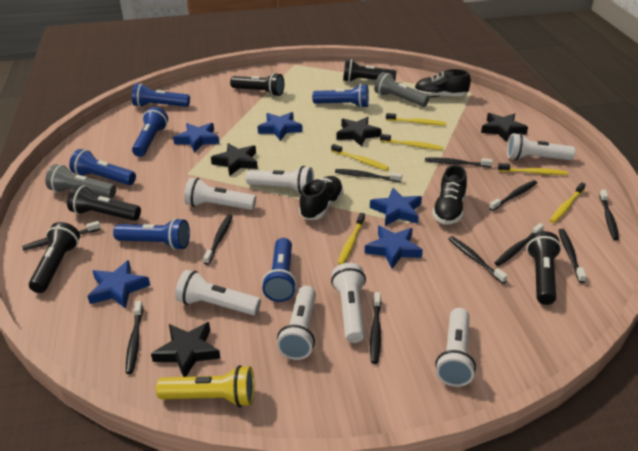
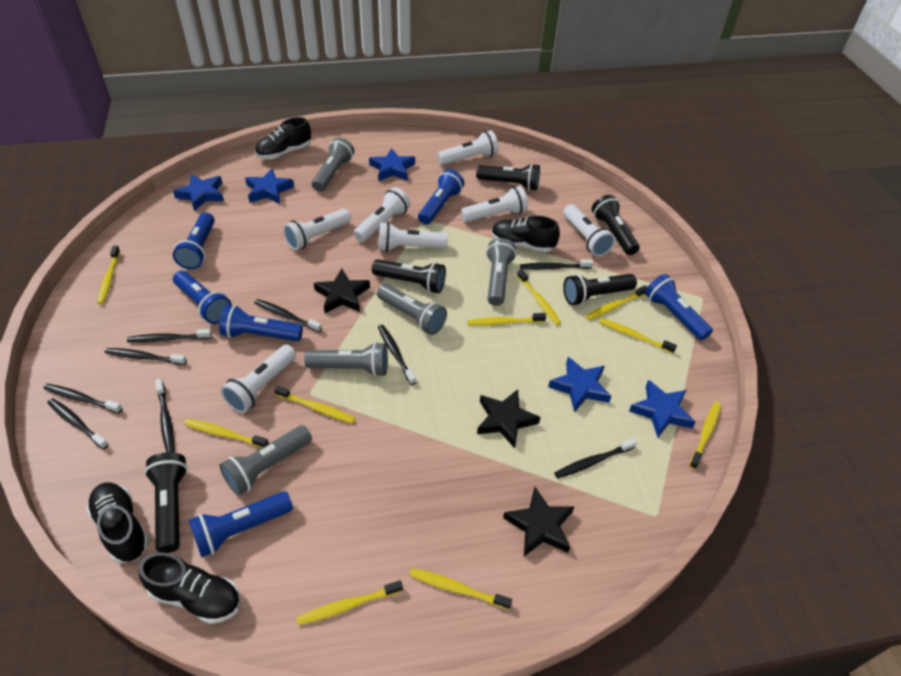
black shoe: [299,176,344,220] [414,69,471,97] [432,165,467,224] = 3 -> [86,482,149,563] [138,553,241,624] [255,117,311,159] [492,216,560,252] = 4
black star: [151,322,221,377] [211,143,258,176] [337,117,382,147] [481,113,528,141] = 4 -> [314,268,370,313] [477,389,540,449] [503,487,575,556] = 3
black toothbrush: [22,221,101,250] [126,301,143,374] [203,215,233,265] [335,169,402,182] [370,292,381,364] [425,158,493,167] [449,236,508,284] [489,180,537,211] [495,223,544,266] [559,229,587,283] [599,190,619,240] = 11 -> [43,384,123,413] [47,398,109,449] [105,348,187,365] [127,329,212,343] [155,379,175,453] [254,299,322,332] [378,325,416,385] [520,260,593,270] [554,438,637,479] = 9
grey flashlight: [45,164,116,198] [374,72,429,107] = 2 -> [219,425,312,496] [304,342,388,377] [312,138,354,191] [377,284,447,335] [486,238,516,306] = 5
yellow flashlight: [156,365,255,407] = 1 -> none = 0
yellow toothbrush: [331,144,389,170] [337,213,365,265] [380,134,443,150] [386,113,446,126] [498,163,568,175] [550,182,586,223] = 6 -> [97,246,120,304] [184,419,269,448] [274,386,355,423] [296,580,403,625] [409,568,512,610] [467,313,546,326] [517,269,561,325] [585,285,647,320] [599,318,677,354] [689,402,721,469] = 10

